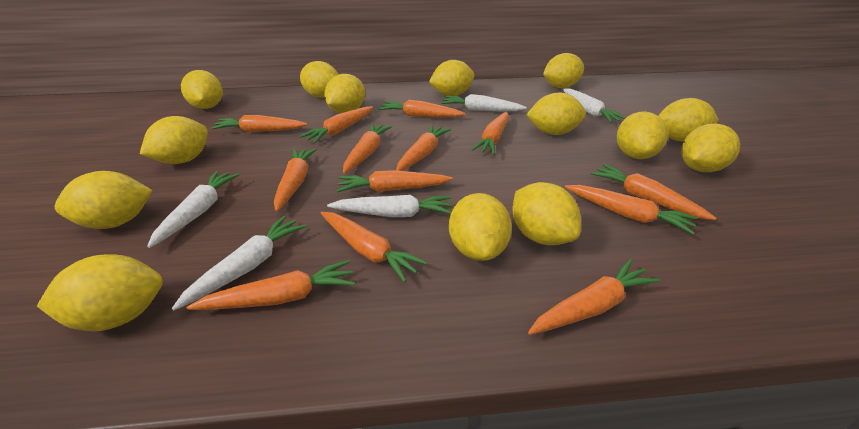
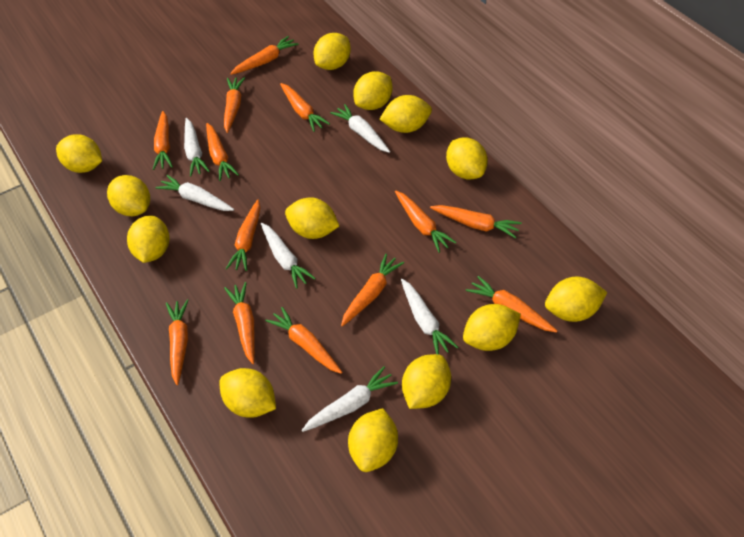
white carrot: [147,171,240,248] [172,215,306,310] [327,195,452,217] [441,94,527,111] [562,88,626,123] = 5 -> [155,175,234,211] [184,118,210,177] [261,223,316,289] [301,367,398,432] [330,104,390,153] [401,279,458,355] = 6
yellow lemon: [37,254,163,331] [55,171,153,229] [140,116,208,164] [181,70,223,109] [300,61,339,98] [324,74,365,113] [429,60,474,96] [449,193,512,261] [512,182,581,245] [526,92,586,135] [543,53,584,88] [617,111,668,159] [658,98,719,141] [681,123,740,172] = 14 -> [56,134,102,173] [107,175,150,216] [127,215,170,263] [219,368,276,417] [285,197,339,239] [313,33,351,70] [348,408,398,472] [353,71,393,110] [380,95,432,133] [402,354,451,409] [446,137,488,179] [463,304,521,351] [545,277,607,322] = 13

